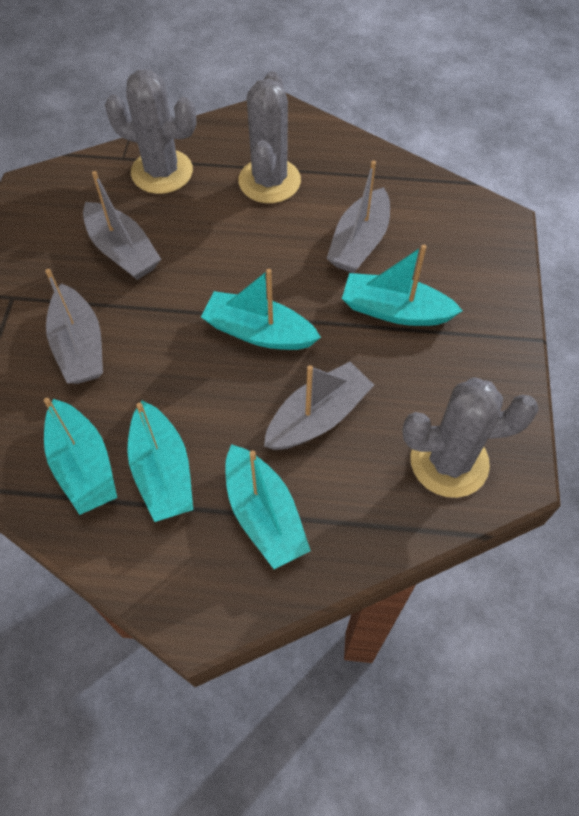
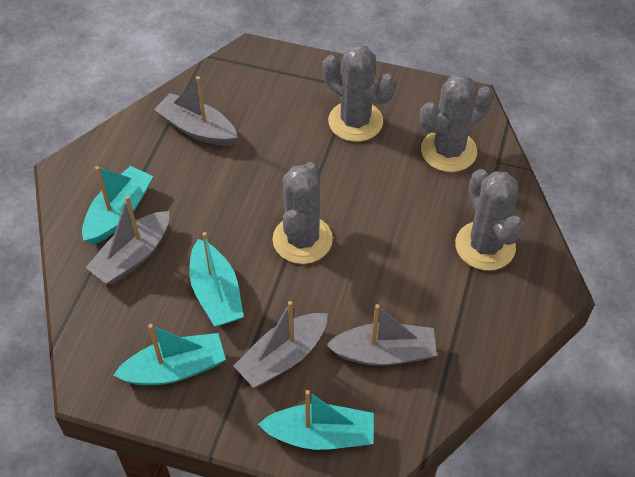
grey cactus: [105,70,196,194] [238,71,301,203] [402,377,539,498] = 3 -> [272,162,333,264] [322,44,395,142] [420,74,493,172] [455,169,524,271] = 4
turquoise boat: [44,398,117,515] [127,400,193,522] [201,269,321,350] [225,444,311,569] [342,245,463,326] = 5 -> [82,166,153,244] [113,324,226,385] [189,232,244,326] [258,390,374,450] = 4

